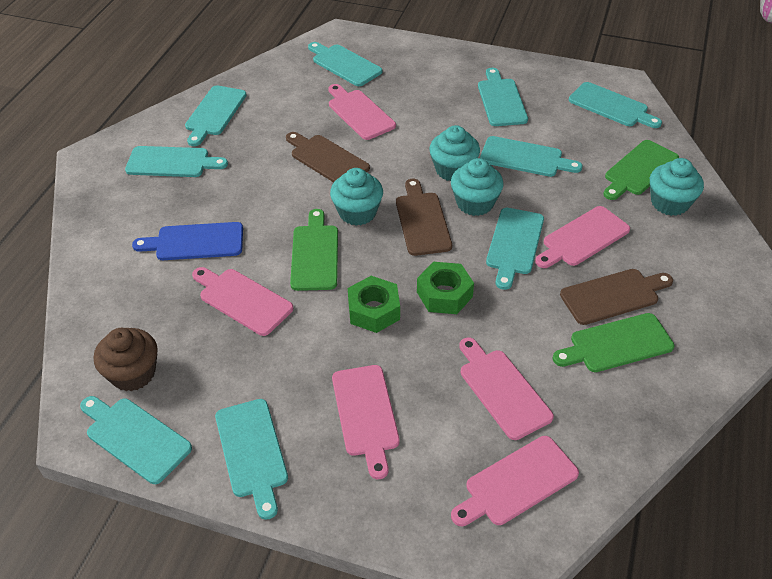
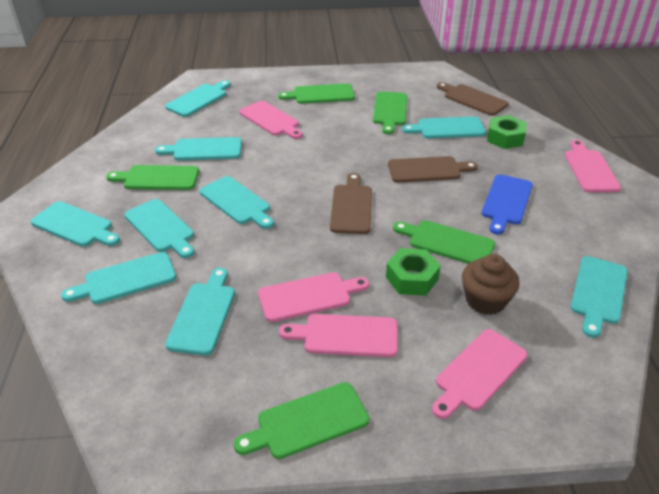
green cutting board: [290,209,338,291] [552,313,675,372] [603,140,679,200] = 3 -> [106,165,199,190] [234,382,369,459] [278,83,355,104] [373,92,407,134] [393,220,495,264] = 5
pink cutting board: [192,267,293,336] [328,84,396,140] [332,365,400,479] [451,436,579,526] [459,337,554,440] [535,206,630,268] = 6 -> [239,101,303,139] [258,273,369,322] [279,314,398,357] [432,329,527,419] [565,140,621,193] = 5
turquoise cupcake: [330,168,383,226] [429,125,480,181] [451,158,504,216] [650,158,704,216] = 4 -> none = 0

